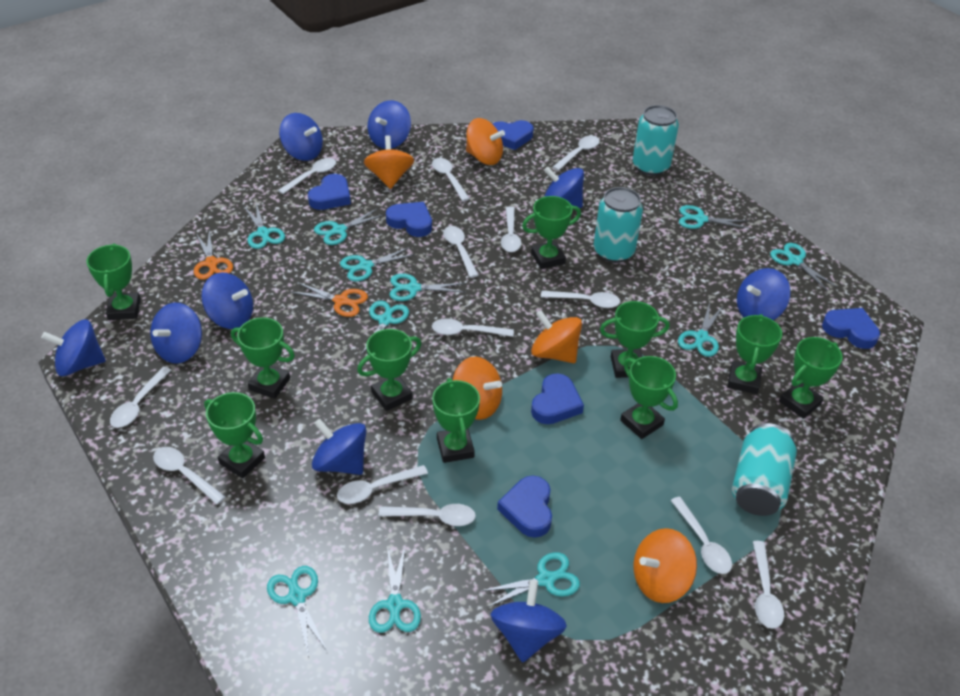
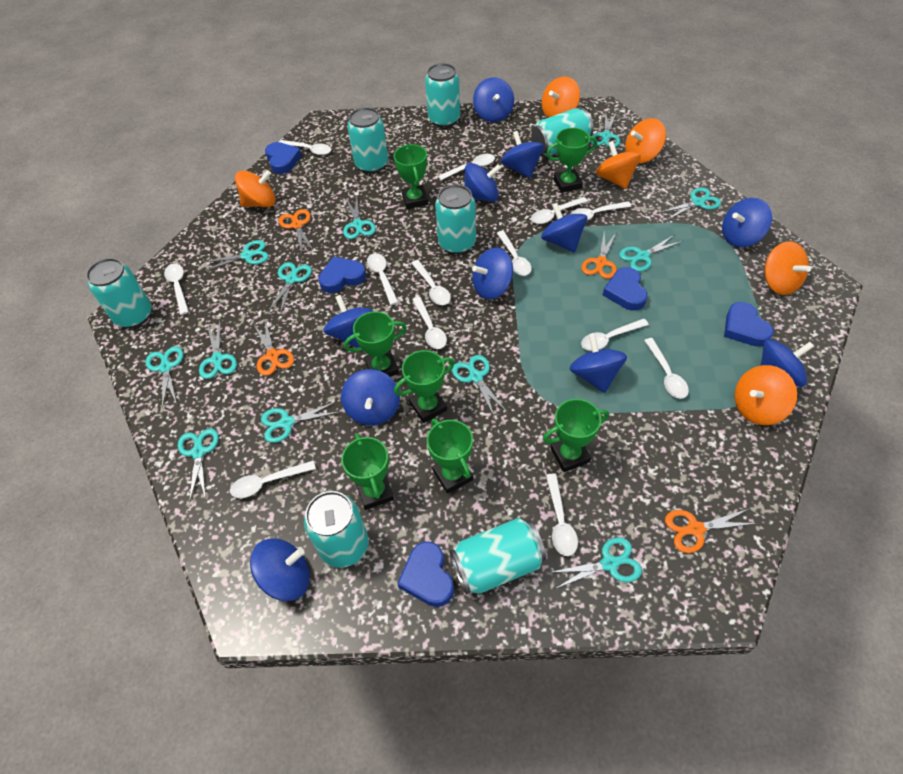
blue heart: [308,174,351,210] [386,202,432,237] [492,120,533,150] [497,476,552,538] [531,373,584,424] [822,308,880,349] = 6 -> [265,142,302,174] [318,256,366,293] [397,541,454,607] [603,267,648,311] [724,302,774,347] = 5
blue spinning top: [41,319,106,376] [150,303,202,364] [201,272,253,329] [279,113,323,161] [312,419,366,475] [368,100,411,149] [491,580,567,663] [544,167,584,208] [737,268,791,320] = 9 -> [250,538,310,601] [323,295,374,348] [341,369,400,426] [464,163,501,202] [472,248,513,299] [473,78,514,122] [501,131,544,178] [541,203,588,253] [570,333,627,393] [722,198,772,247] [760,339,814,387] = 11
green trophy: [86,244,141,320] [204,392,265,479] [231,317,295,399] [357,329,421,411] [432,378,480,463] [522,196,581,269] [600,301,670,378] [620,356,678,439] [728,314,782,394] [779,337,843,419] = 10 -> [341,433,394,510] [344,311,407,377] [394,144,428,209] [394,350,454,423] [427,418,473,494] [543,399,609,472] [546,128,597,193] = 7
orange scissors: [194,230,233,280] [291,282,368,317] = 2 -> [254,319,294,376] [279,209,314,253] [581,232,617,279] [665,509,757,553] = 4
orange spinning top: [364,135,414,189] [453,356,502,420] [466,118,505,165] [531,310,582,363] [633,528,697,603] = 5 -> [235,170,276,207] [542,77,580,118] [596,141,641,189] [625,118,666,163] [735,365,797,425] [764,241,811,295] = 6
turquoise can: [594,187,643,263] [633,105,679,176] [732,423,797,516] = 3 -> [86,258,152,328] [304,491,368,568] [347,107,388,173] [425,63,460,128] [435,184,476,254] [449,518,546,594] [531,108,594,156] = 7
turquoise scissors: [243,203,285,249] [267,566,327,654] [314,209,384,245] [340,247,415,281] [361,301,409,355] [369,546,421,633] [390,274,465,301] [481,552,580,607] [678,302,724,357] [679,205,749,229] [770,243,837,291] = 11 -> [146,346,183,408] [178,428,219,502] [199,322,237,379] [204,240,269,271] [261,401,340,443] [268,262,312,314] [343,196,376,239] [452,355,508,418] [548,537,642,589] [590,113,620,147] [619,235,683,272] [659,187,721,221] = 12

